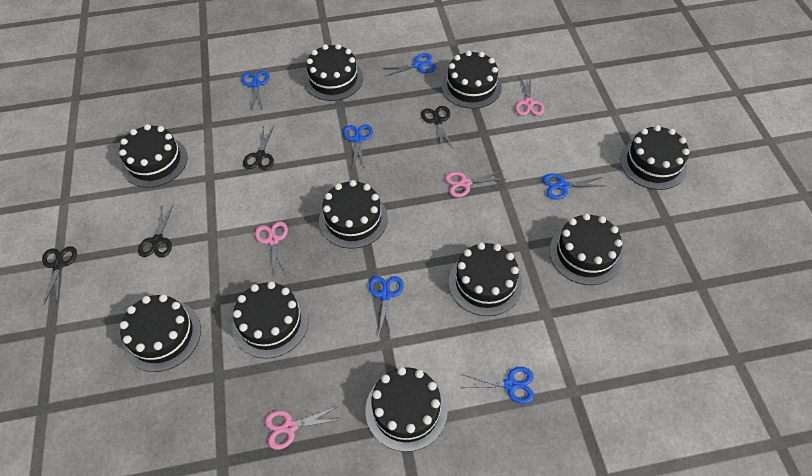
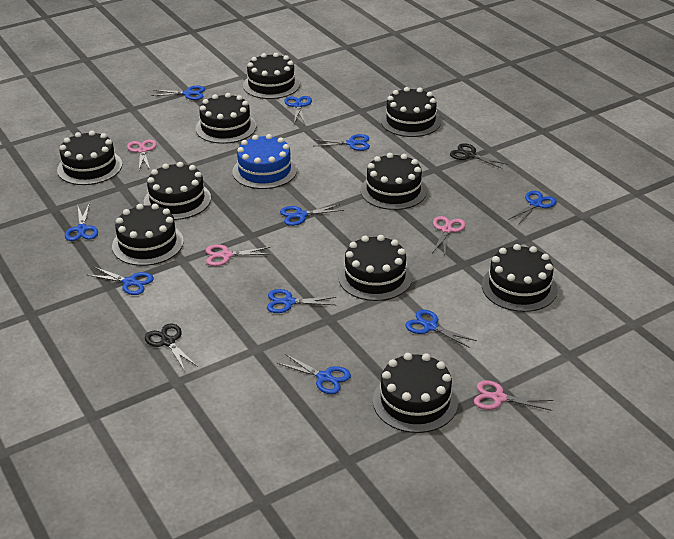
black scissors: [42,246,77,304] [138,204,174,257] [243,125,274,170] [421,106,453,148] = 4 -> [145,323,198,371] [450,143,508,169] = 2
blue cake: none = 0 -> [232,134,297,189] = 1
blue scissors: [242,71,270,109] [343,124,373,168] [369,276,404,337] [382,53,436,76] [461,367,534,404] [543,174,605,199] = 6 -> [65,203,98,241] [88,266,154,295] [151,86,205,100] [267,289,337,313] [277,354,351,394] [280,204,344,226] [284,96,312,123] [313,134,370,151] [405,310,477,348] [508,191,557,225] = 10

